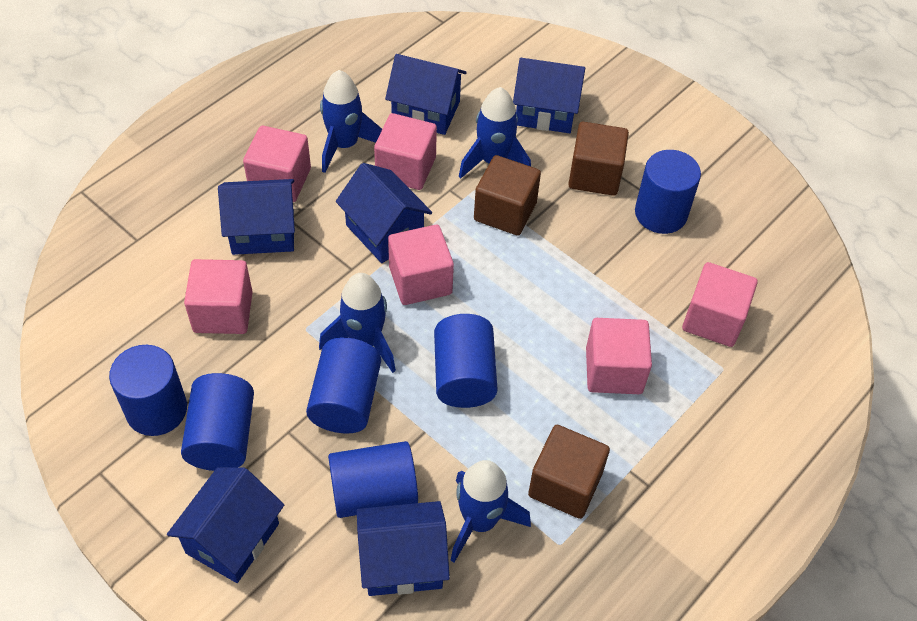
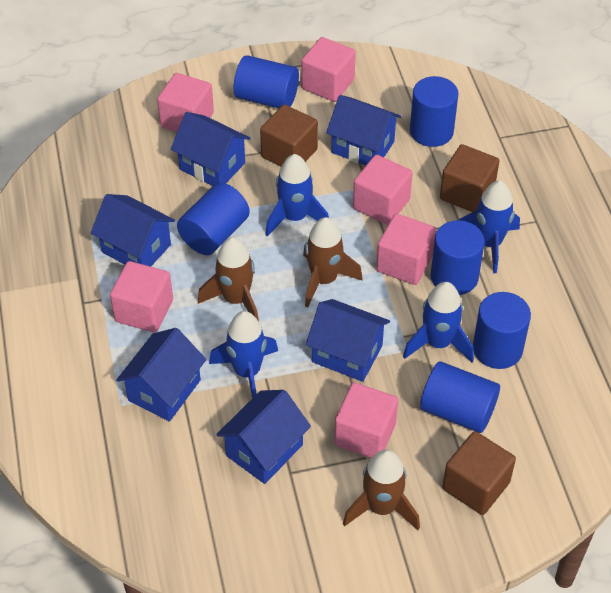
brown rocket: none = 0 -> [198,237,259,321] [303,217,363,308] [343,449,420,530] = 3

